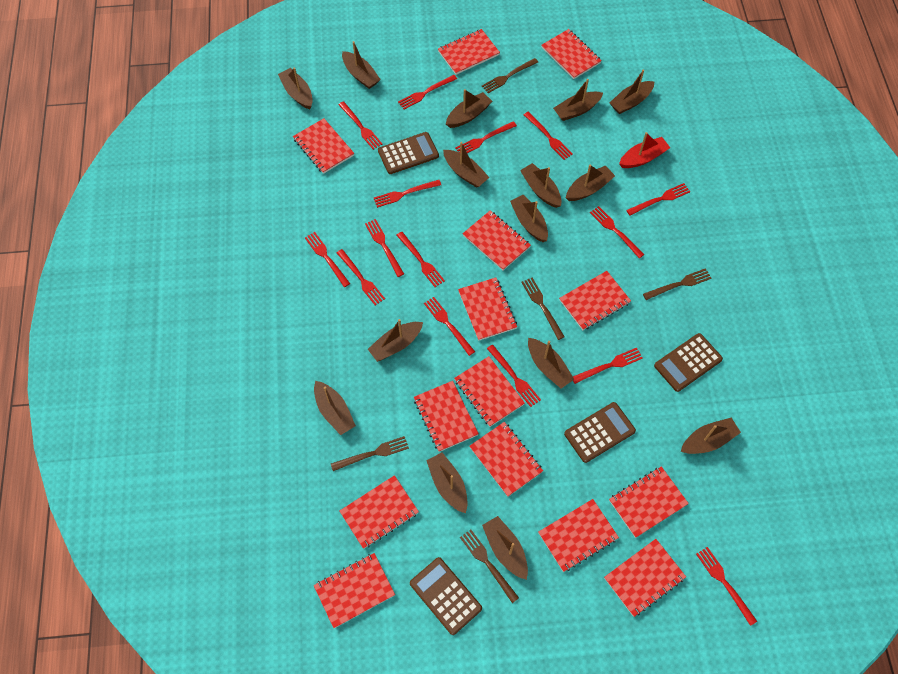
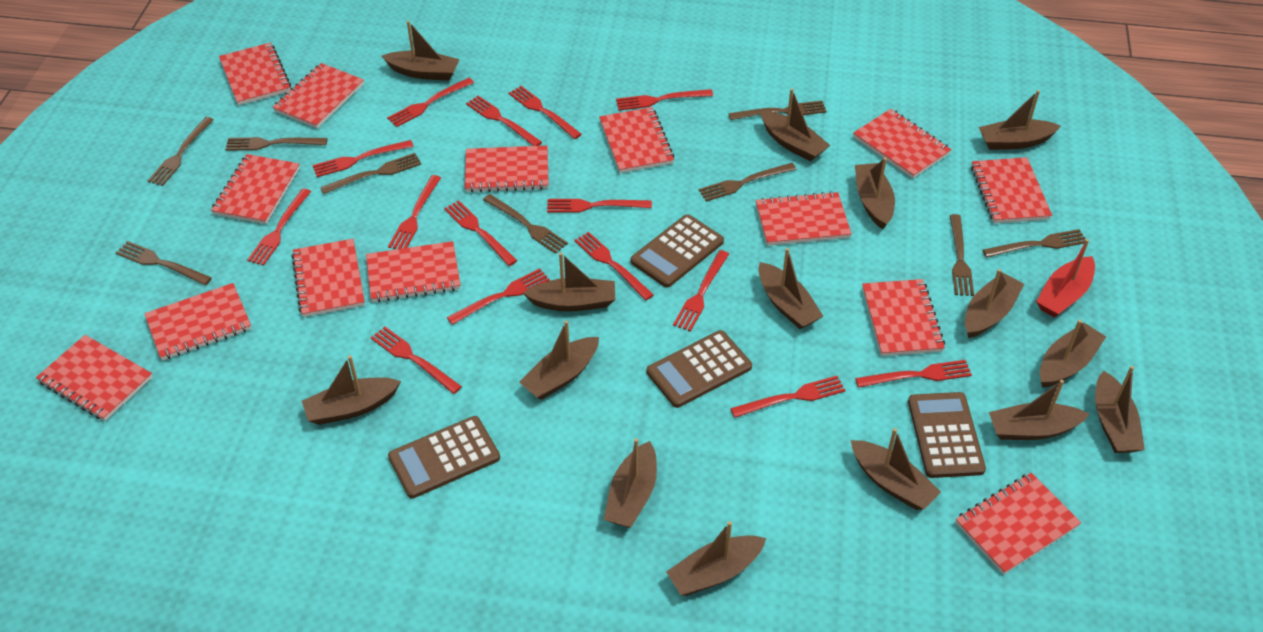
brown fork: [331,436,409,471] [460,529,519,603] [482,58,538,93] [521,278,565,340] [643,268,711,300] = 5 -> [116,241,212,285] [148,117,214,186] [225,137,327,151] [320,153,421,194] [483,194,568,254] [699,163,797,202] [728,101,827,120] [950,214,974,296] [983,229,1085,258] = 9

